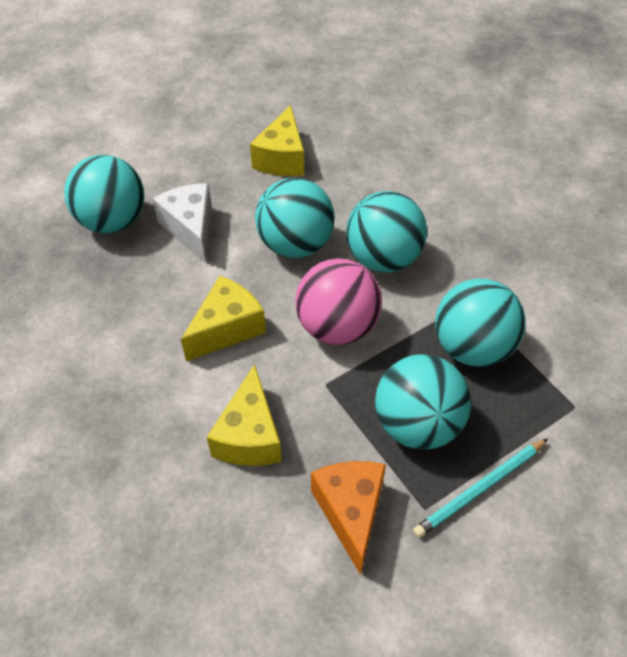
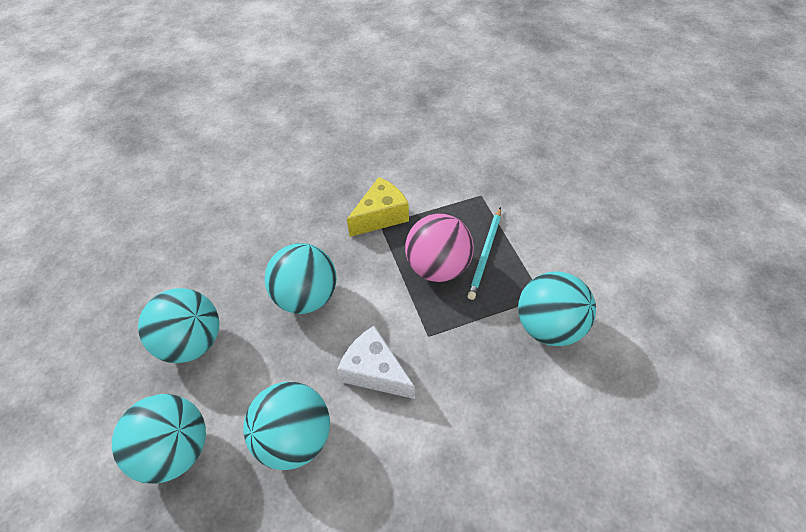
orange cheese: [311,461,386,575] = 1 -> none = 0
yellow cheese: [181,276,266,361] [207,364,282,466] [250,105,304,176] = 3 -> [347,177,409,237] = 1

